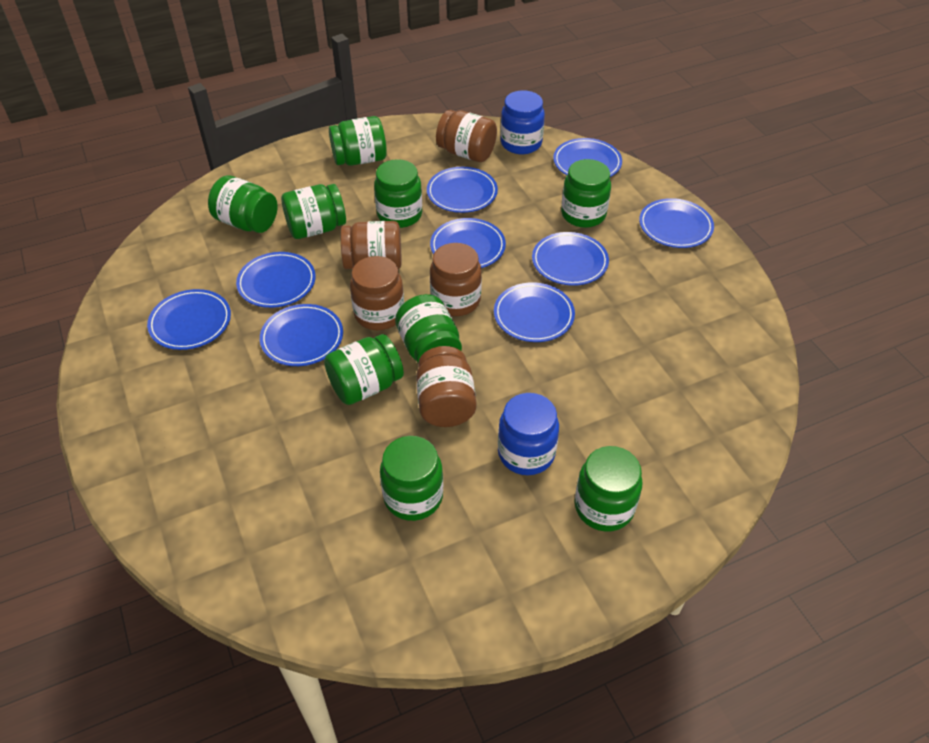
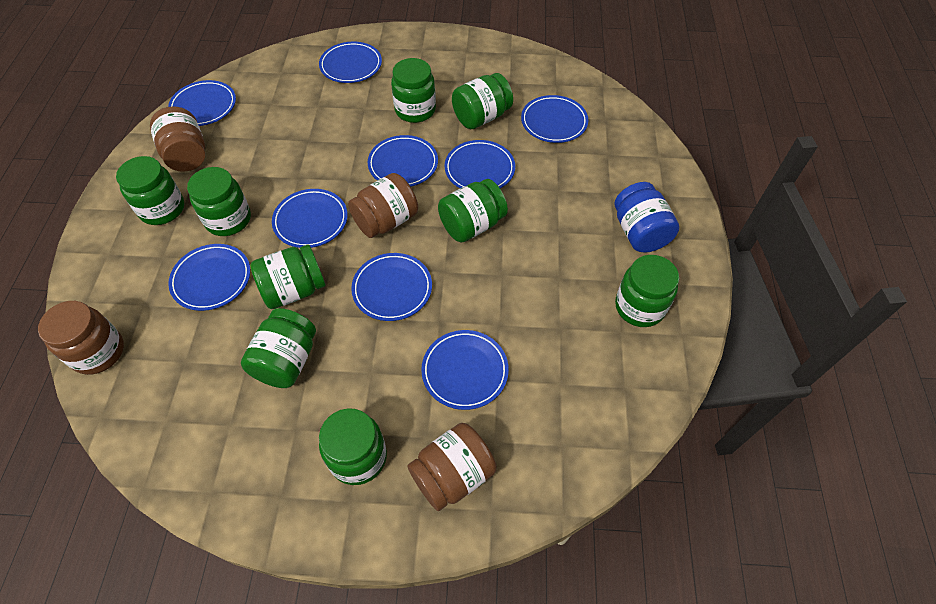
blue jar: [498,393,559,475] [501,90,545,154] = 2 -> [614,182,679,253] = 1
brown jar: [341,221,402,269] [350,256,404,330] [416,346,477,427] [430,243,482,316] [436,110,497,162] = 5 -> [38,301,124,375] [150,106,205,172] [348,173,418,238] [408,423,497,511] = 4

